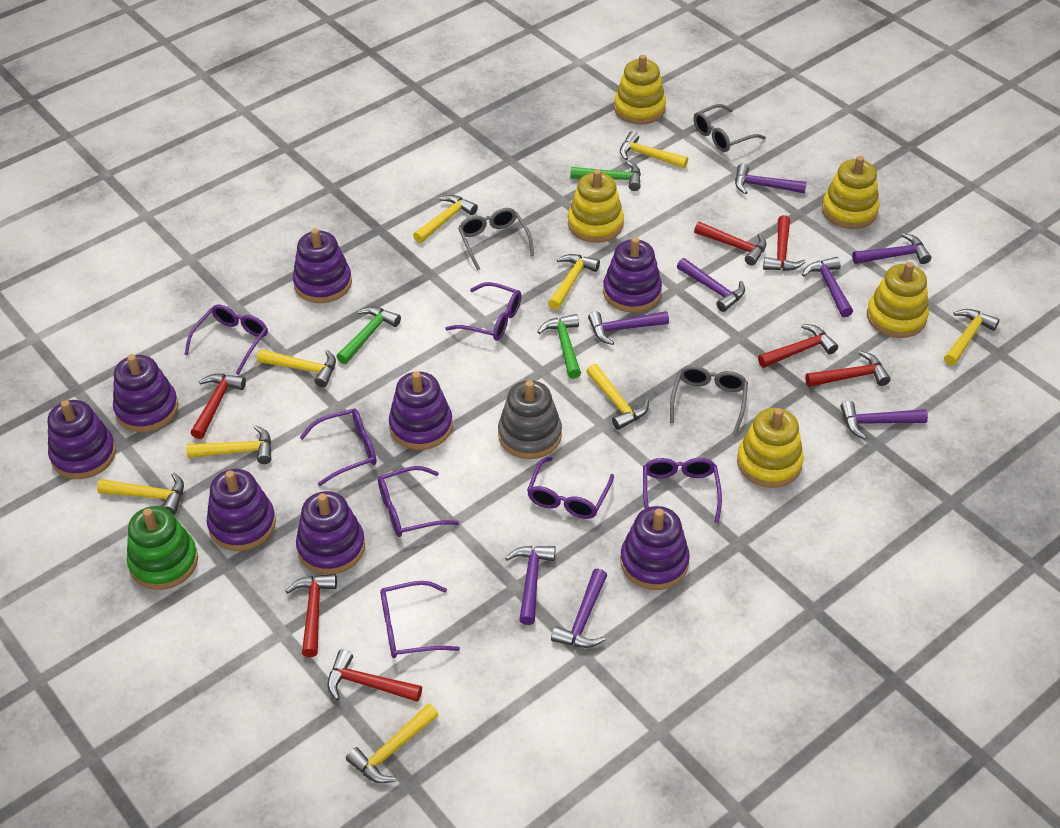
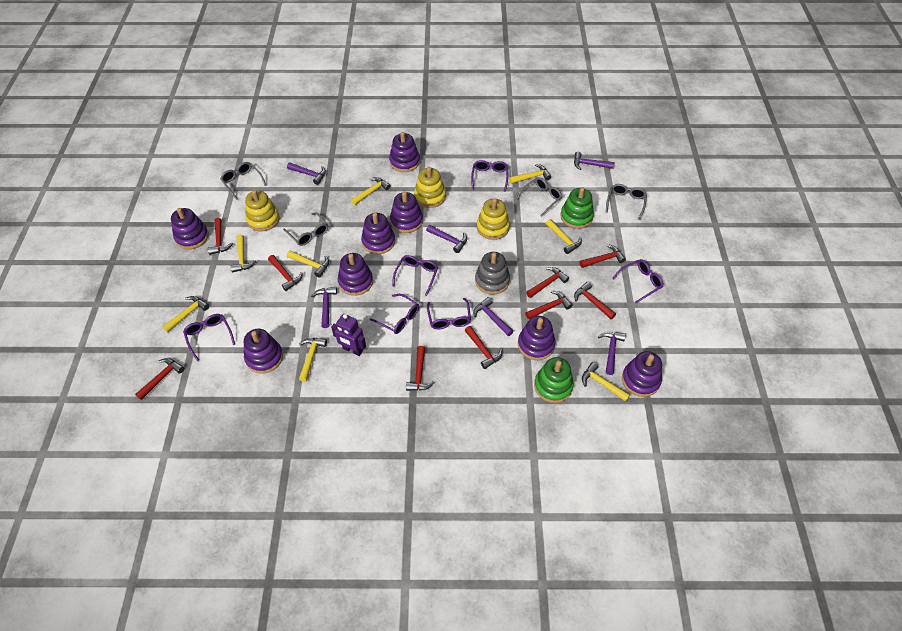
green hammer: [336,307,401,364] [537,314,581,379] [570,161,641,191] = 3 -> none = 0
green stacking toy: [127,506,198,590] = 1 -> [534,357,574,403] [560,187,594,229] = 2
grey glasses: [458,208,534,271] [670,365,748,434] [693,104,766,152] = 3 -> [220,162,266,200] [283,212,328,246] [516,177,562,217] [606,184,647,220] = 4
purple glasses: [184,305,268,375] [300,408,376,486] [378,466,459,537] [380,581,460,658] [445,282,522,341] [527,457,614,519] [643,458,722,523] = 7 -> [183,314,235,361] [370,294,419,334] [392,255,438,296] [427,298,471,329] [471,160,508,192] [613,259,663,304] = 6
purple hammer: [505,546,556,625] [551,569,607,648] [588,311,669,345] [677,258,745,312] [735,163,807,194] [802,257,853,317] [841,401,928,439] [852,233,931,264] = 8 -> [287,163,326,185] [311,287,337,328] [426,225,467,253] [473,297,513,336] [574,152,614,170] [598,332,626,375] = 6
purple robot: none = 0 -> [331,314,366,356] = 1
red hammer: [191,374,246,439] [286,574,337,657] [327,650,422,702] [694,222,766,266] [758,324,838,368] [763,215,806,271] [805,351,890,387] = 7 -> [135,358,185,400] [208,218,233,255] [268,255,303,291] [406,346,434,391] [465,326,502,369] [525,291,573,319] [526,267,569,298] [574,282,616,319] [580,244,626,268] = 9
yellow hammer: [97,473,184,515] [186,425,271,464] [257,349,336,387] [346,704,438,783] [413,195,478,243] [548,254,600,310] [586,364,649,430] [620,131,688,168] [944,309,1000,365] = 9 -> [162,296,209,332] [231,234,256,272] [287,251,329,278] [299,338,327,382] [351,177,390,205] [509,164,551,184] [546,219,582,254] [582,362,630,402] = 8
yellow stacking toy: [568,169,624,243] [614,55,666,125] [737,408,804,488] [822,156,879,229] [867,262,929,338] = 5 -> [245,190,280,231] [414,167,446,208] [477,198,510,240] = 3

